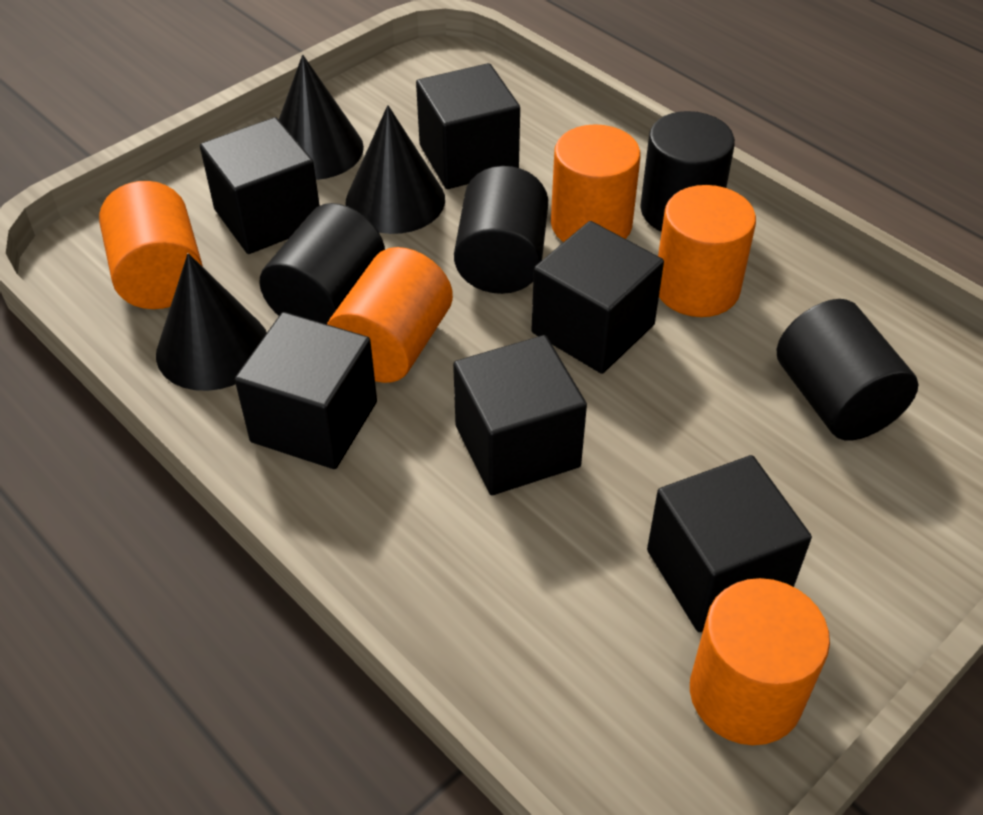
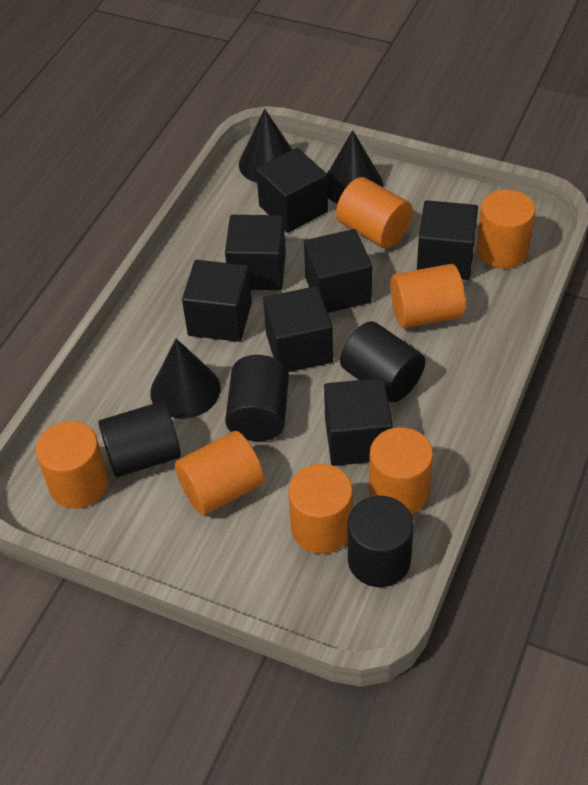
black cube: [200,117,320,254] [235,312,377,469] [416,63,520,189] [453,335,587,495] [532,221,664,374] [647,455,812,632] = 6 -> [182,260,252,342] [225,215,286,290] [256,148,328,233] [263,286,333,372] [304,229,372,313] [324,378,393,466] [417,200,478,280] = 7
orange cylinder: [99,181,203,309] [327,247,453,383] [551,124,641,242] [658,185,756,317] [690,578,830,745] = 5 -> [36,421,108,509] [175,431,264,515] [288,464,353,554] [336,177,413,248] [369,427,433,514] [390,264,465,328] [476,189,535,268] = 7

